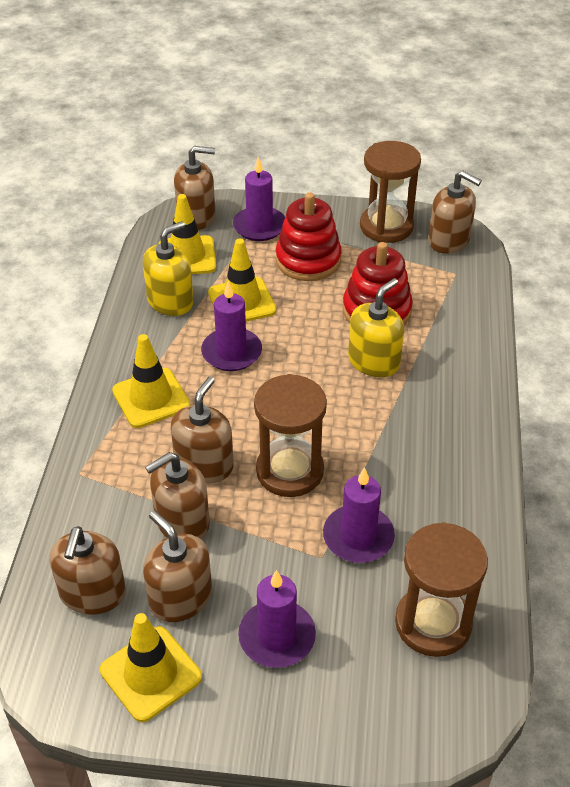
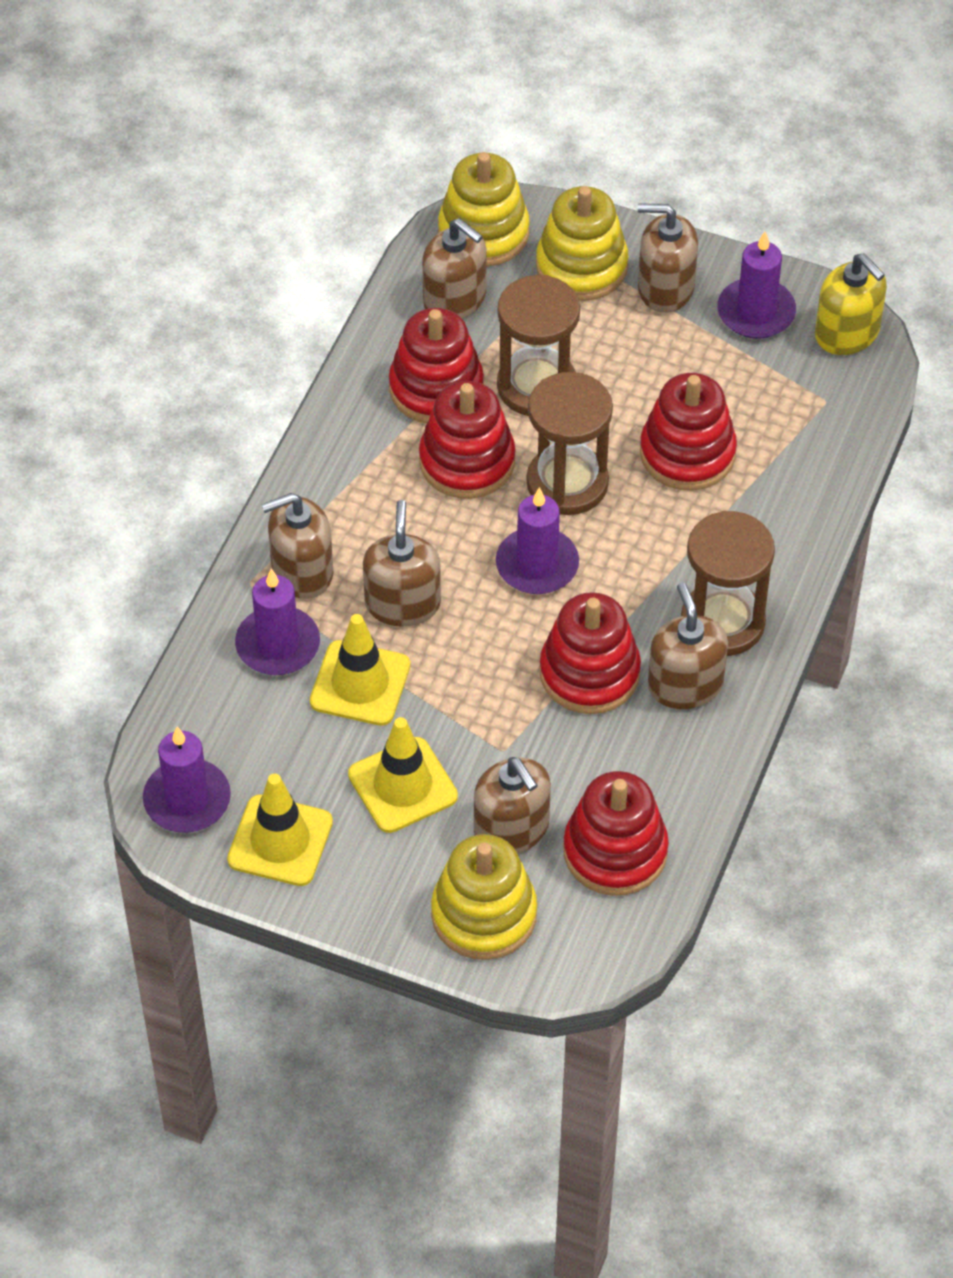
red stacking toy: [276,192,342,281] [343,242,413,325] = 2 -> [389,308,484,424] [419,381,516,499] [539,592,641,714] [563,771,669,896] [640,373,737,491] = 5
yellow soap dispenser: [143,221,194,316] [348,278,404,377] = 2 -> [815,253,887,355] = 1
yellow stacking toy: none = 0 -> [431,834,537,960] [438,152,530,266] [536,186,628,301] = 3
yellow traffic cone: [100,613,202,722] [112,334,190,428] [158,194,216,274] [208,238,276,322] = 4 -> [227,774,333,886] [310,614,410,726] [348,717,458,833] = 3

